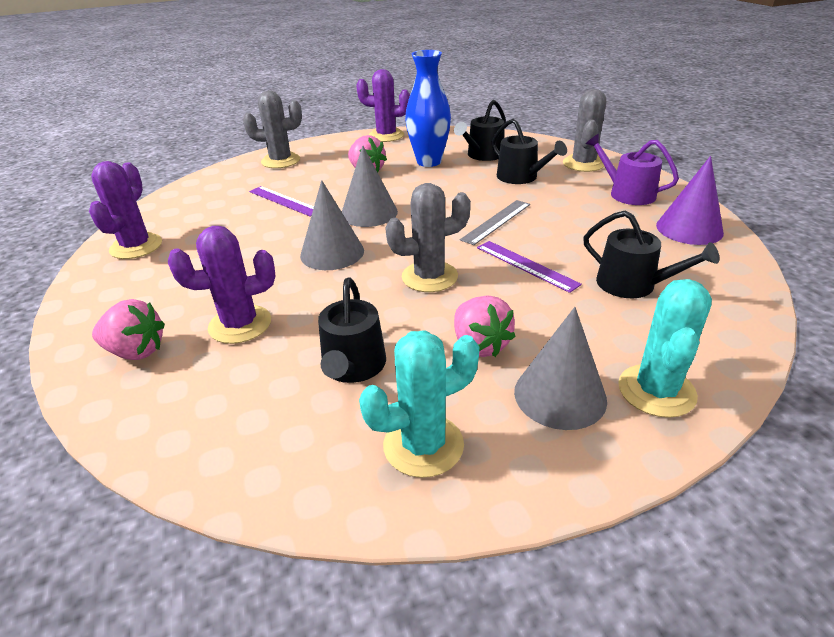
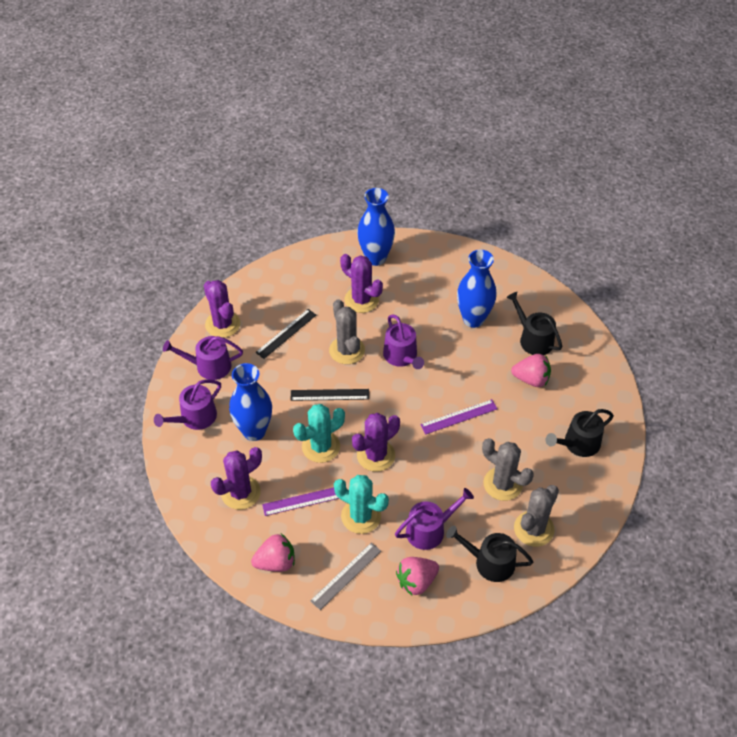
black ruler: none = 0 -> [255,309,316,359] [291,389,369,401] = 2
black watering can: [318,278,386,383] [454,100,506,161] [492,119,567,184] [583,210,719,298] = 4 -> [446,526,533,582] [506,292,562,355] [545,409,614,457] = 3
blue vase: [405,50,451,167] = 1 -> [229,363,272,441] [357,188,395,266] [457,250,497,328] = 3
grey cone: [300,180,364,270] [342,146,398,227] [514,307,607,430] = 3 -> none = 0
purple cactus: [89,161,162,259] [168,226,275,344] [356,69,410,142] = 3 -> [204,280,240,338] [211,447,262,510] [340,254,383,313] [352,413,400,472] = 4
purple cone: [656,156,724,245] = 1 -> none = 0
purple watering can: [586,134,679,205] = 1 -> [154,380,221,430] [163,336,243,380] [383,314,424,369] [395,488,474,550] = 4

